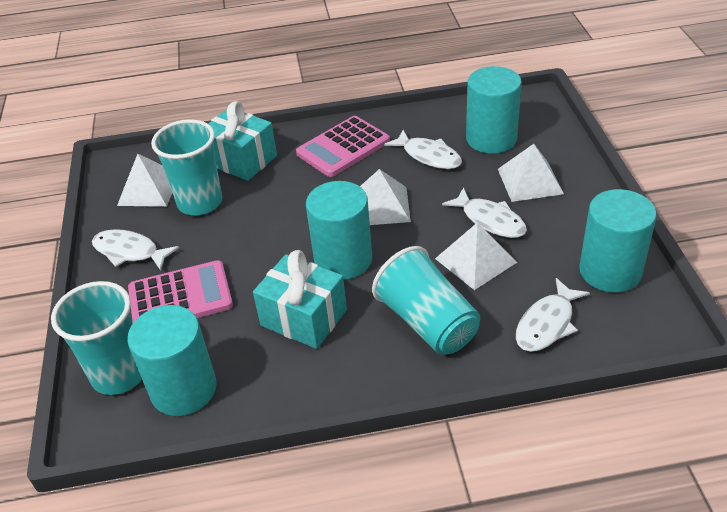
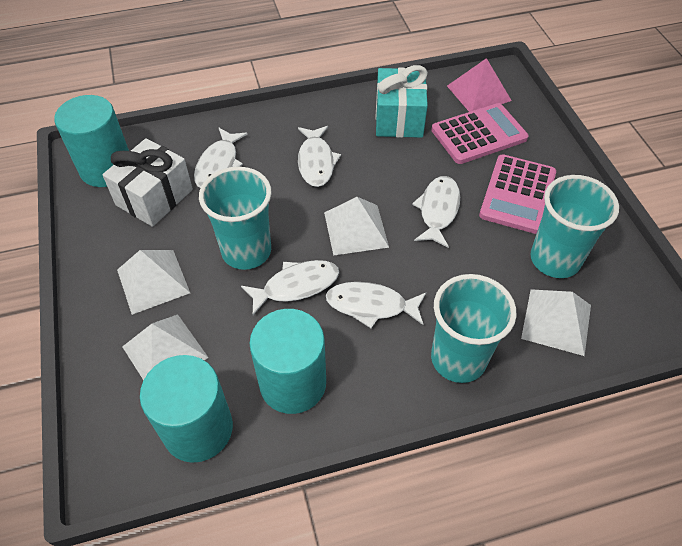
pink pyramid: none = 0 -> [447,58,512,112] = 1
turquoise cylinder: [127,305,217,416] [306,181,372,280] [466,66,522,154] [579,189,657,293] = 4 -> [54,95,129,187] [140,355,233,463] [249,309,326,414] = 3
turquoise gift: [208,101,277,181] [253,250,347,349] = 2 -> [376,65,428,138] = 1
white fish: [92,229,179,271] [384,130,462,169] [442,187,527,238] [516,278,590,352] = 4 -> [194,128,248,188] [241,260,339,315] [298,126,341,187] [326,282,426,328] [412,176,460,248] = 5
white gift: none = 0 -> [102,138,193,227] = 1

